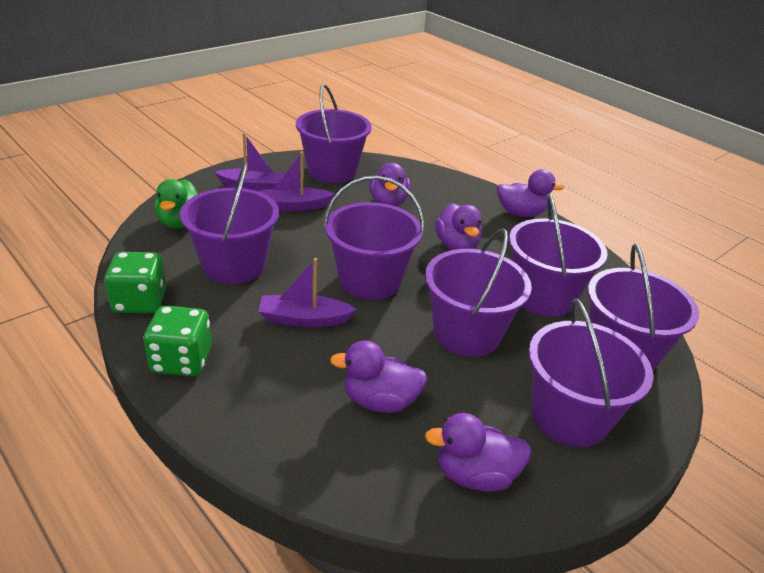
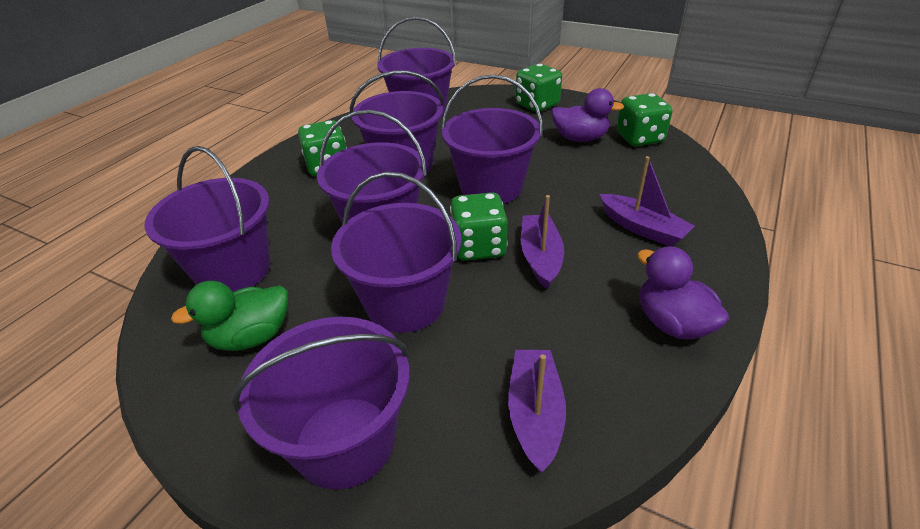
green dice: [104,252,166,313] [144,306,212,377] = 2 -> [298,120,347,176] [450,192,508,261] [516,64,562,112] [617,93,672,146] = 4
purple duck: [330,340,428,413] [369,163,411,207] [425,413,531,492] [435,203,482,250] [497,169,564,217] = 5 -> [551,88,624,142] [637,246,729,340] = 2

